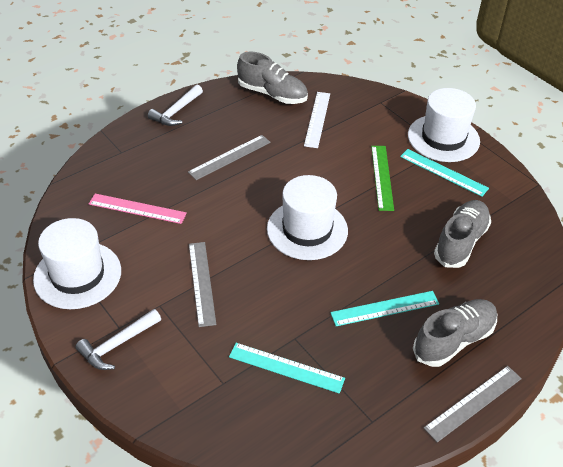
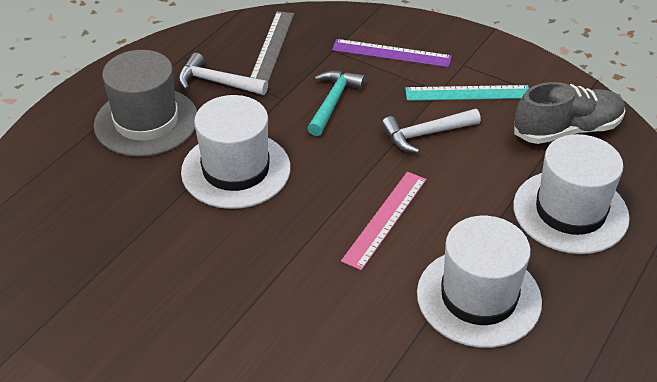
green ruler: [371,146,394,211] = 1 -> none = 0
grey hat: none = 0 -> [94,50,197,157] = 1
grey ruler: [188,135,271,180] [189,242,216,327] [424,366,522,442] = 3 -> [250,11,294,82] = 1
grey shoe: [237,52,308,104] [413,299,497,367] [434,200,491,268] = 3 -> [514,82,625,144] = 1
purple ruler: none = 0 -> [332,39,452,68] = 1
turquoise hammer: none = 0 -> [308,70,365,136] = 1
turquoise ruler: [229,343,345,394] [330,291,439,326] [400,149,489,197] = 3 -> [405,85,529,101] = 1
white ruler: [304,92,330,148] = 1 -> none = 0

